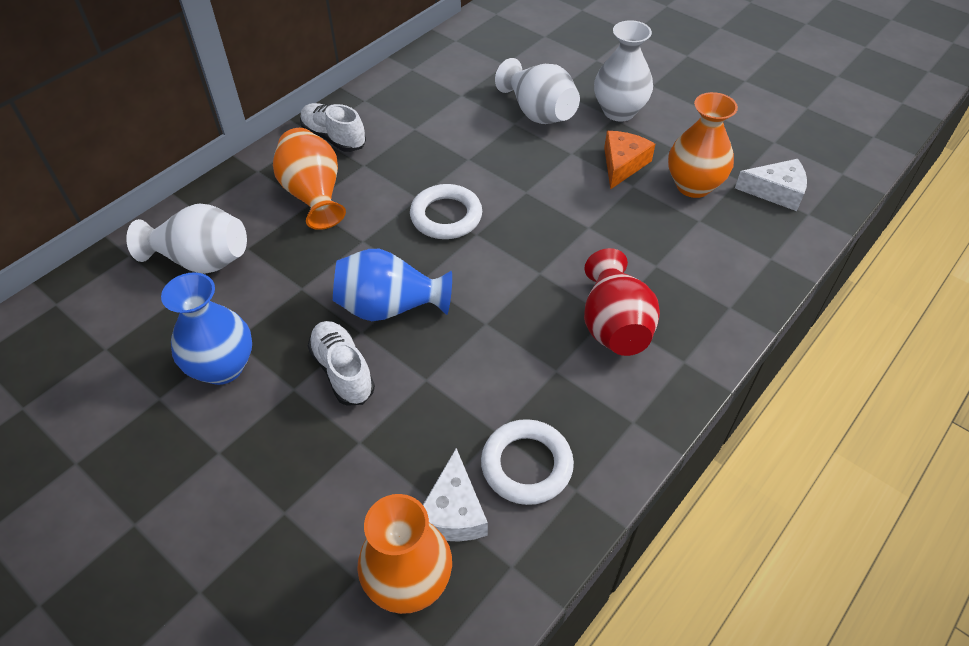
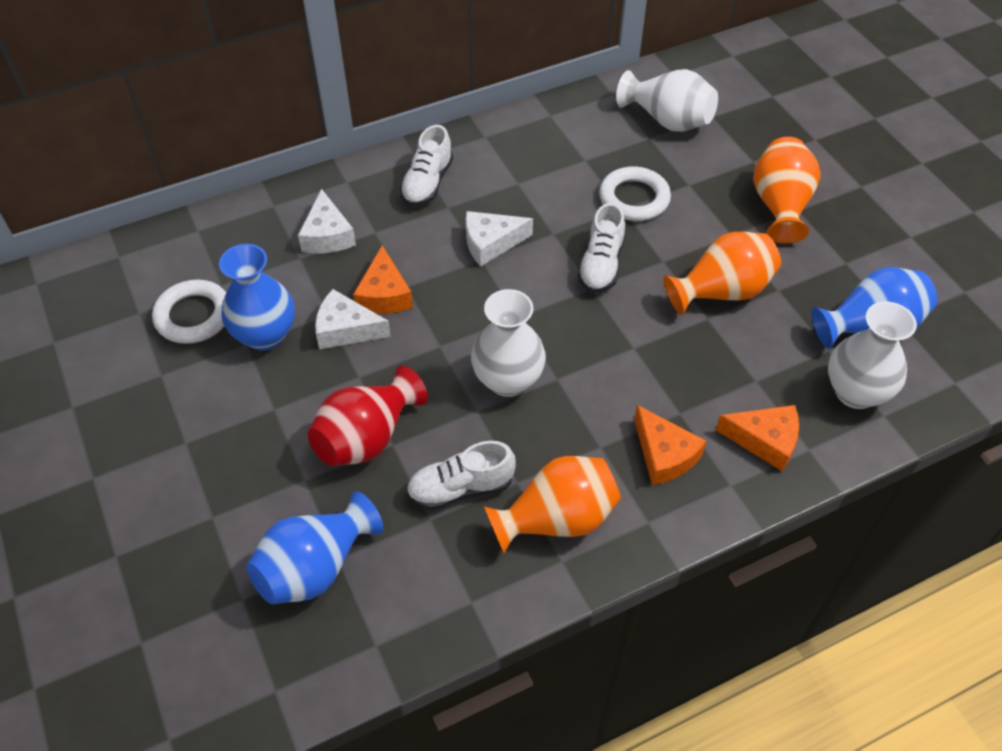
blue vase: [161,272,252,385] [333,249,452,321] = 2 -> [219,244,295,351] [246,491,384,604] [812,267,938,349] = 3
orange cheese: [604,131,655,190] = 1 -> [353,245,413,314] [634,405,707,485] [716,405,799,472] = 3
white cheese: [423,448,488,541] [735,159,807,211] = 2 -> [298,189,356,253] [315,289,391,349] [466,211,533,266] = 3
white shoe: [300,103,366,152] [308,321,375,406] = 2 -> [400,125,453,206] [406,441,516,510] [577,203,625,293] = 3

